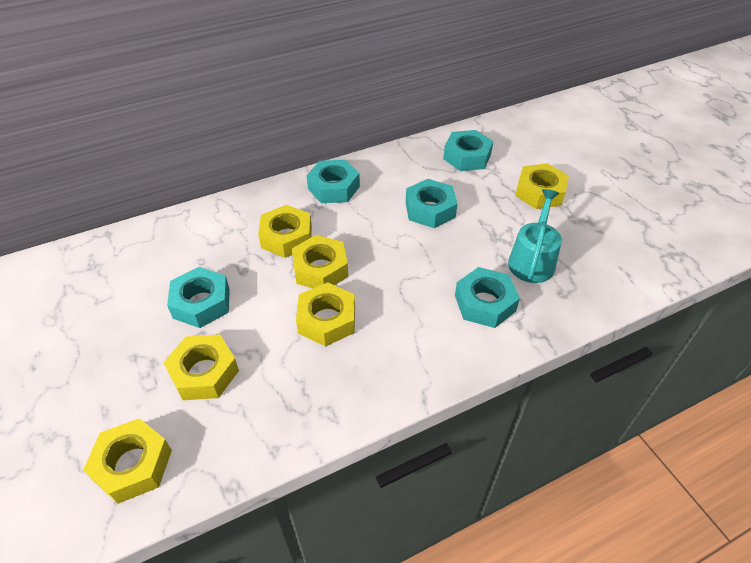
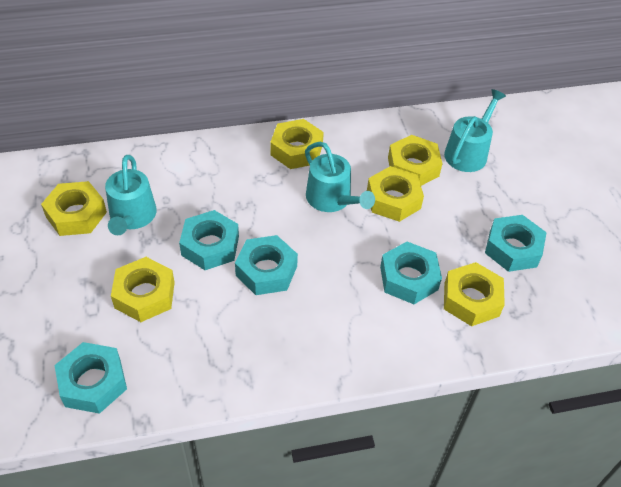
turquoise watering can: [508,189,562,283] = 1 -> [105,155,157,235] [305,142,375,212] [444,89,506,172] = 3

